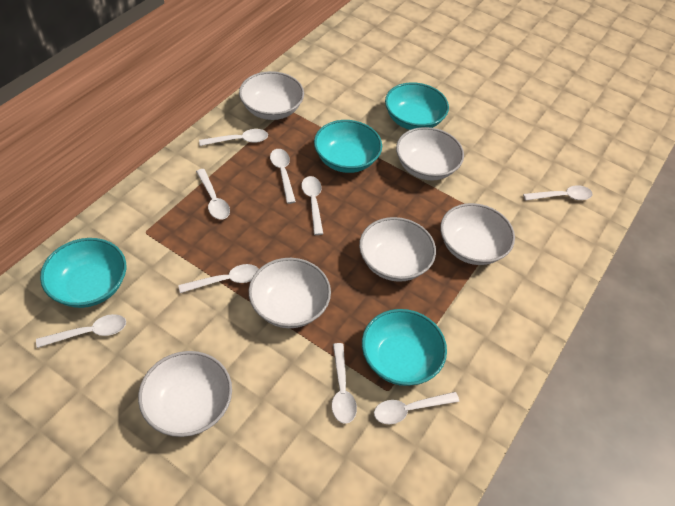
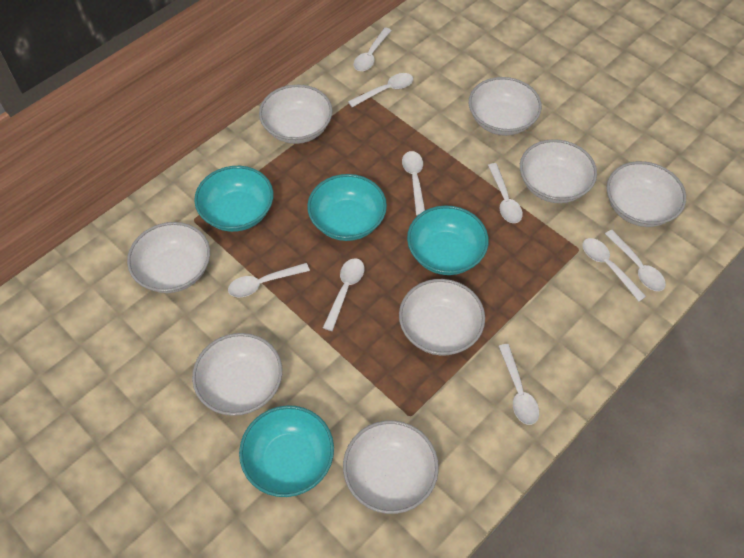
white bowl: [138,351,232,437] [239,71,304,120] [249,258,331,328] [359,217,436,282] [396,127,464,180] [440,203,515,265] = 6 -> [127,222,210,293] [192,333,282,416] [259,84,333,144] [343,420,439,514] [399,279,485,356] [469,77,542,136] [520,139,597,203] [607,161,686,227] = 8

